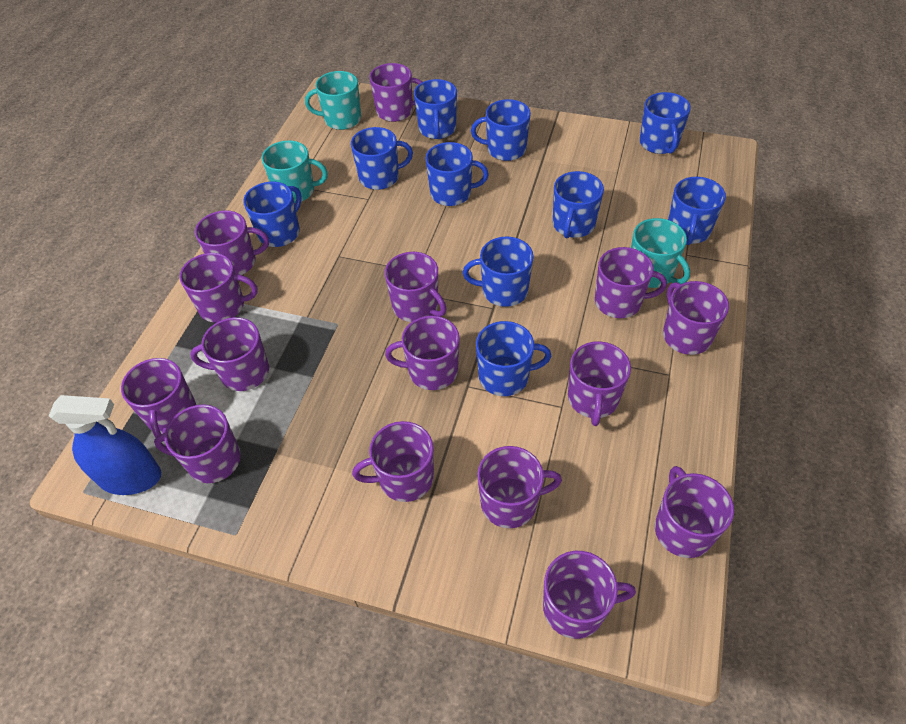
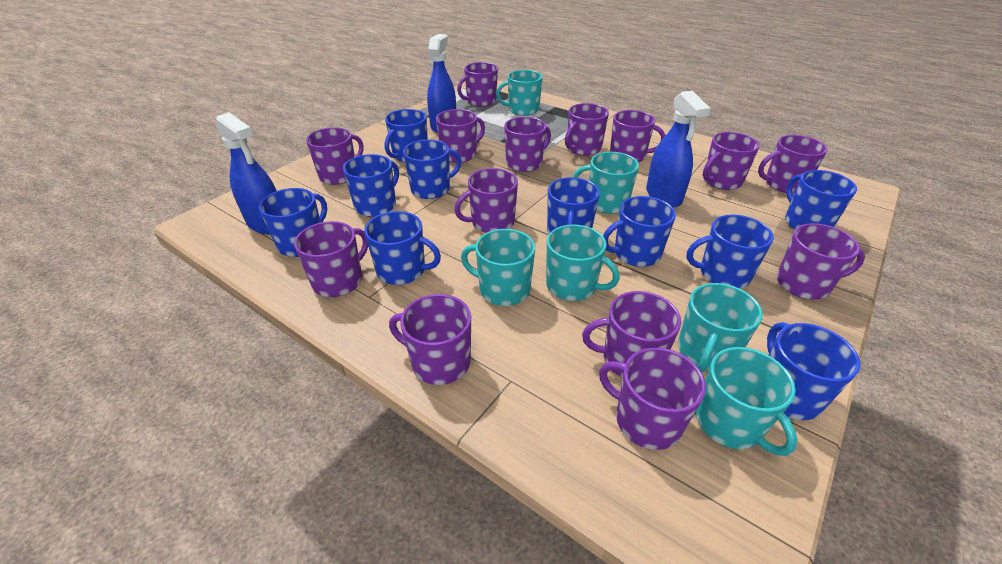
blue spray bottle: [49,395,161,495] = 1 -> [215,112,277,234] [427,34,456,133] [646,91,710,208] = 3
purple mug: [121,358,196,442] [154,404,241,483] [179,253,258,323] [190,317,269,391] [195,210,269,275] [352,421,434,502] [369,63,422,122] [385,252,447,322] [385,316,459,390] [477,446,562,528] [543,551,636,639] [568,341,631,426] [595,247,667,318] [655,466,734,558] [663,281,729,355] = 15 -> [294,221,368,297] [306,127,363,185] [389,294,471,385] [436,109,485,163] [454,168,518,233] [457,62,498,107] [504,117,551,172] [565,103,609,156] [582,291,681,378] [599,347,706,450] [610,110,666,163] [703,132,760,190] [758,135,828,194] [777,223,865,300] = 14
turquoise mug: [262,140,328,203] [305,71,361,130] [631,218,690,288] = 3 -> [461,229,535,306] [496,70,543,116] [546,224,620,301] [573,152,639,214] [678,283,763,372] [695,347,797,456] = 6

